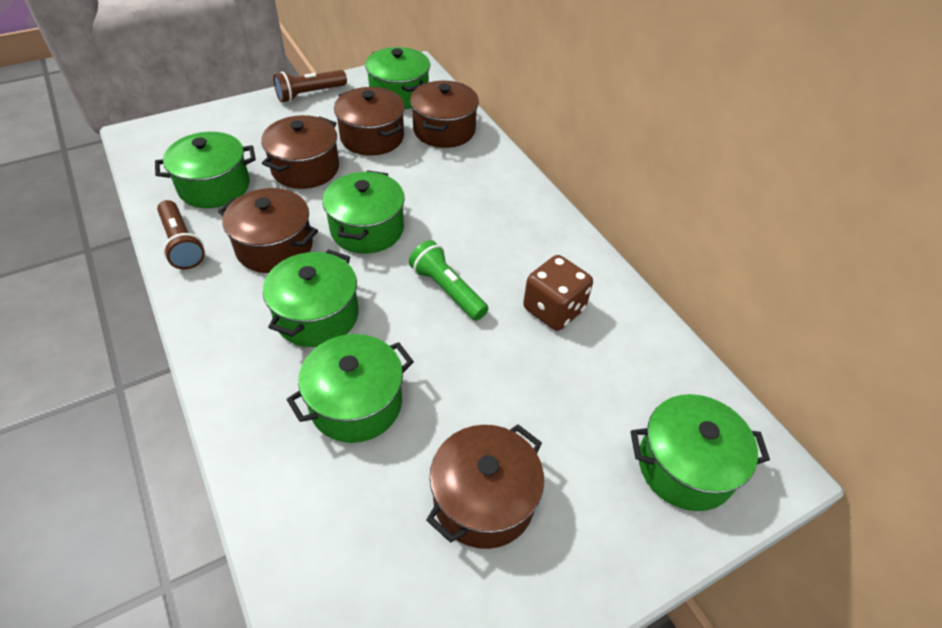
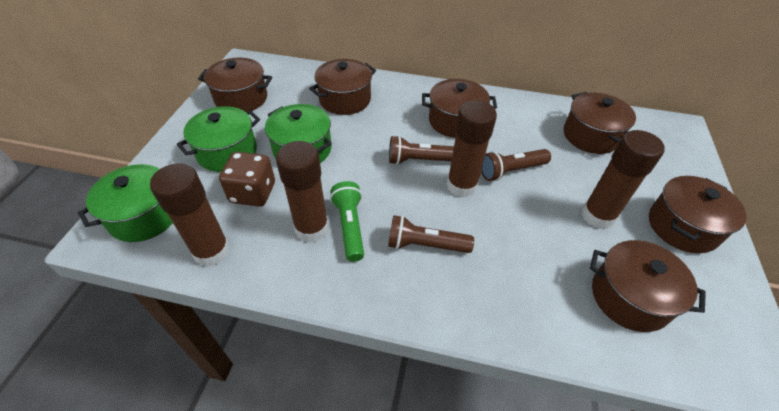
brown flashlight: [157,200,205,270] [273,70,347,102] = 2 -> [388,215,474,253] [389,136,454,165] [481,149,551,181] = 3
brown glue stick: none = 0 -> [150,164,230,267] [276,141,329,242] [447,100,497,198] [581,130,665,229] = 4
brown pot: [218,188,318,273] [261,115,339,189] [334,87,405,156] [410,81,479,148] [426,425,544,549] = 5 -> [198,58,272,112] [309,59,376,115] [422,79,497,138] [564,92,636,154] [590,240,706,332] [649,176,747,254] = 6
green pot: [155,132,256,208] [263,249,358,347] [287,334,414,443] [322,170,405,254] [365,47,430,109] [631,394,770,511] = 6 -> [78,164,173,242] [177,106,260,172] [265,104,332,163] = 3

